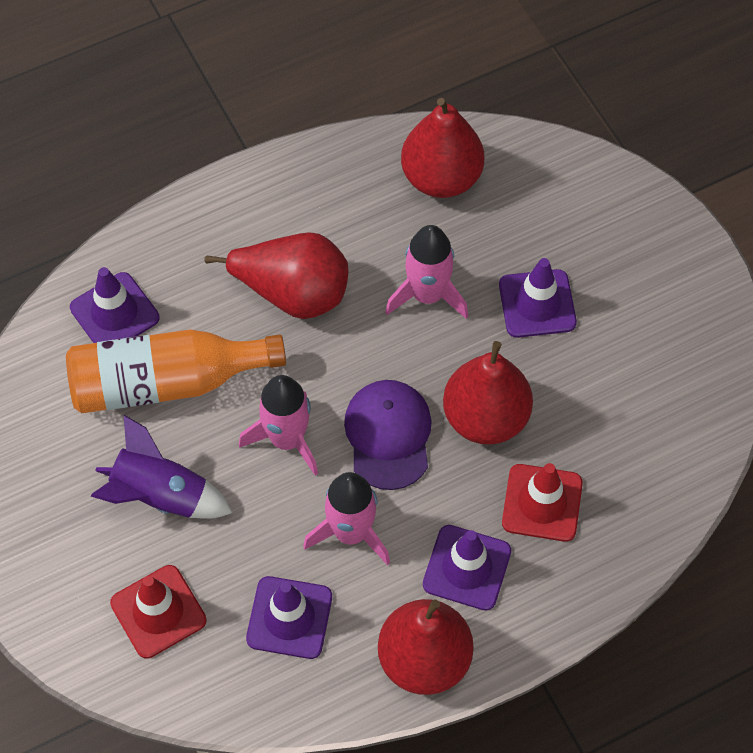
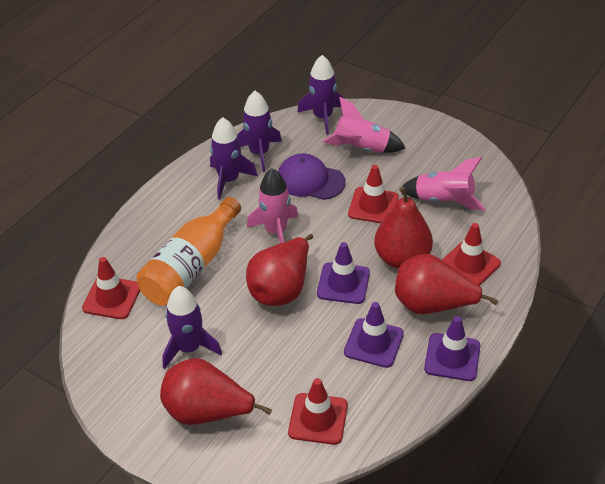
purple rocket: [91,415,233,519] = 1 -> [162,286,222,369] [210,117,258,200] [237,91,282,172] [297,55,343,135] = 4
purple traffic cone: [70,267,160,343] [246,576,332,659] [423,525,511,611] [499,258,577,338] = 4 -> [317,242,370,304] [344,302,404,368] [424,316,480,381] = 3
red traffic cone: [110,565,207,659] [502,463,583,542] = 2 -> [82,257,140,319] [288,378,348,445] [348,165,399,223] [442,223,501,286] = 4

